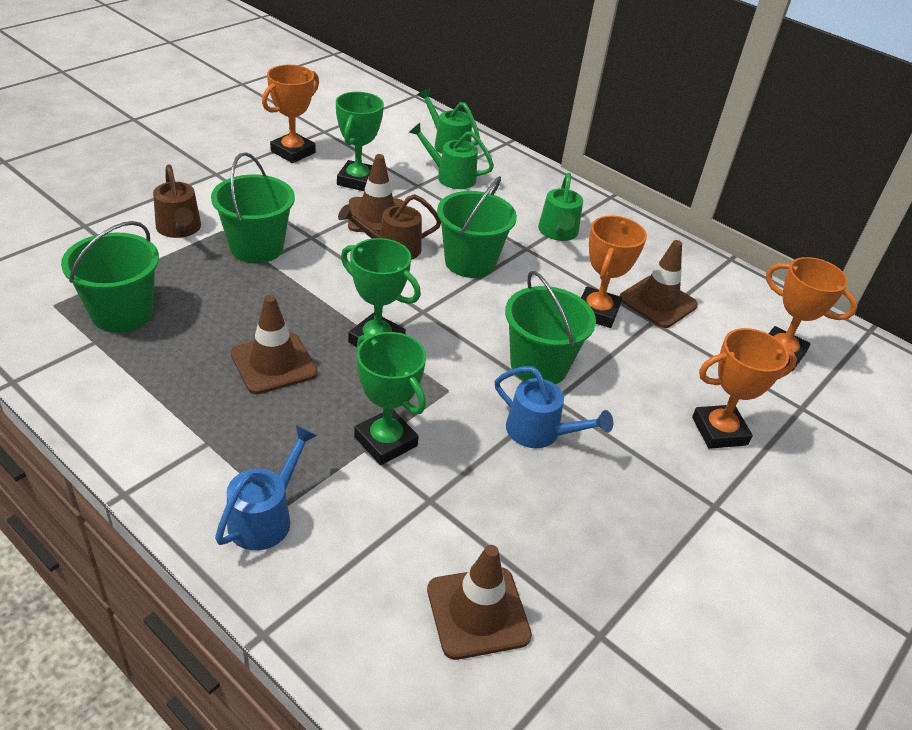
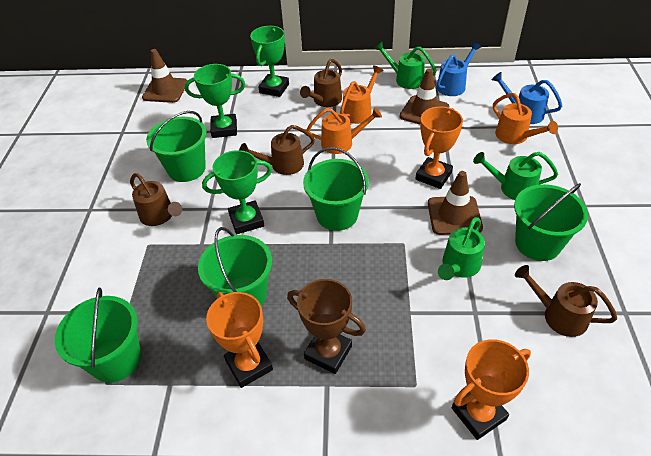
brown traffic cone: [231,295,318,394] [348,154,403,233] [427,545,532,660] [620,240,698,328] = 4 -> [142,49,188,103] [400,68,449,124] [428,171,483,235] = 3
brown trophy: none = 0 -> [287,279,366,374] = 1
brown watering can: [153,164,201,238] [338,194,441,260] = 2 -> [130,173,182,226] [239,125,315,175] [300,59,342,107] [515,265,617,337] = 4
green bucket: [61,221,159,333] [211,152,295,263] [437,176,517,278] [505,271,596,384] = 4 -> [55,288,141,383] [146,111,207,182] [198,227,272,306] [303,147,369,231] [514,183,588,261] = 5
orange trophy: [262,65,319,163] [581,216,647,328] [692,328,797,449] [766,257,858,372] = 4 -> [206,292,273,388] [415,107,463,189] [452,339,531,440] = 3
orange watering can: none = 0 -> [306,107,382,154] [340,65,383,124] [493,93,558,144] = 3

